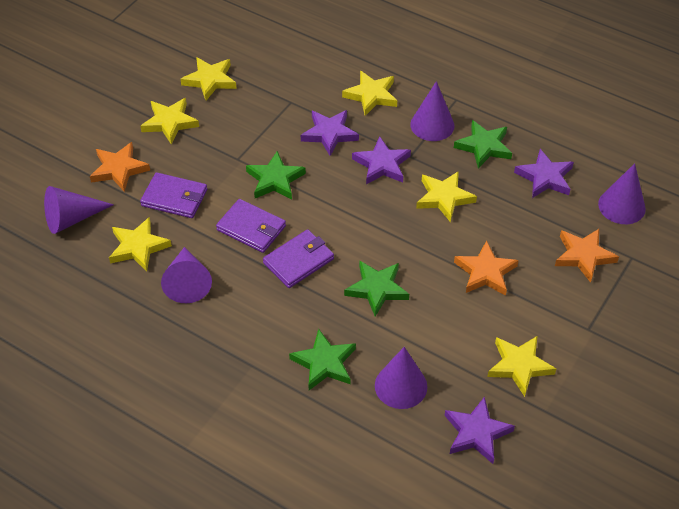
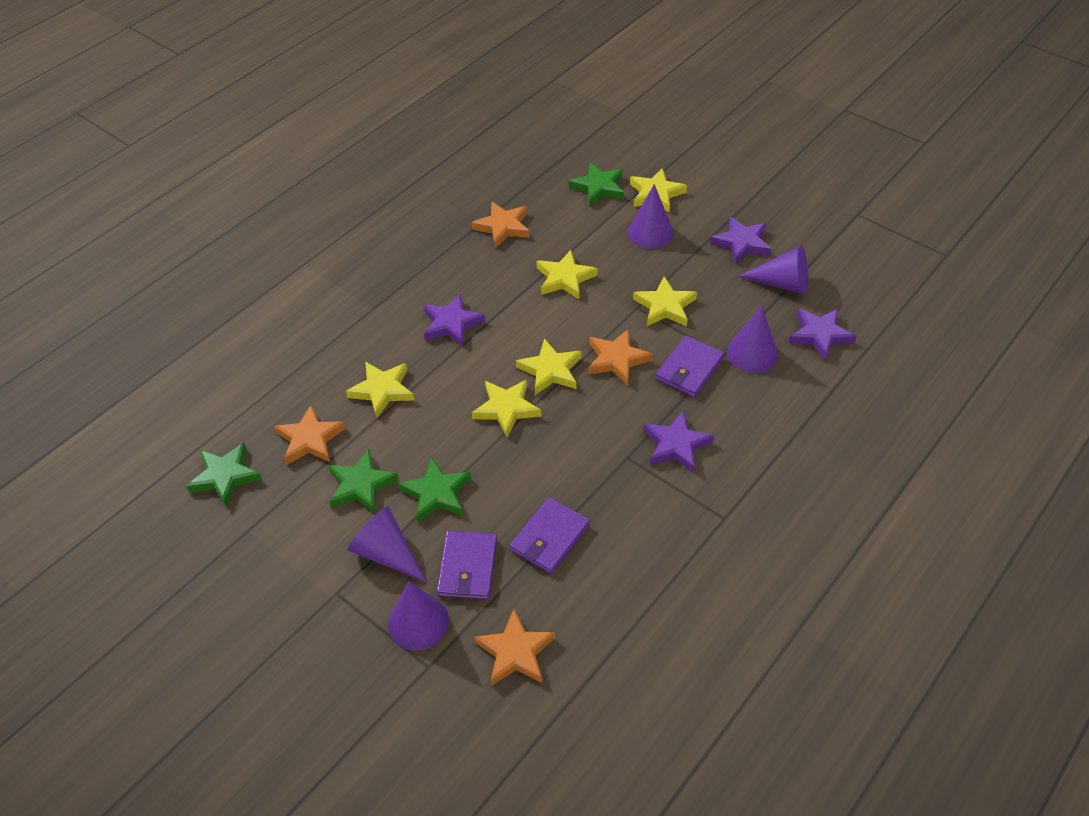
orange star: [90,142,150,192] [454,240,519,296] [555,229,619,283] = 3 -> [274,405,346,465] [472,201,530,248] [474,609,555,686] [588,329,652,385] = 4

